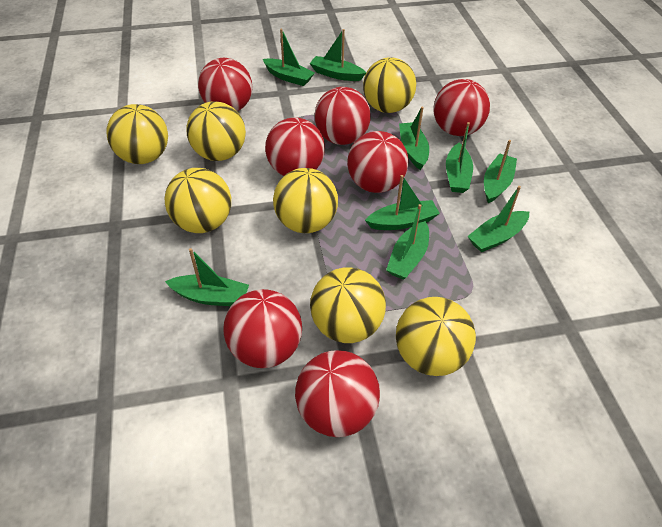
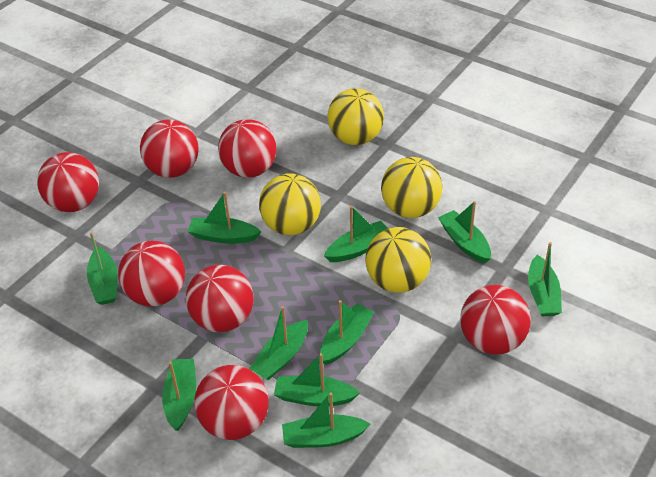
green boat: [165,248,249,306] [263,29,315,86] [310,29,366,81] [365,175,440,230] [386,204,429,280] [399,107,429,170] [446,122,473,193] [467,186,529,252] [484,140,517,203] = 9 -> [87,232,118,305] [162,359,196,431] [188,192,262,244] [249,306,308,380] [274,353,360,407] [282,392,370,448] [320,300,374,365] [324,206,389,262] [438,201,491,263] [528,242,562,316] = 10
yellow ball: [107,104,168,164] [165,168,231,233] [187,101,246,161] [273,168,338,233] [310,267,386,343] [363,57,416,113] [396,297,476,376] = 7 -> [259,173,321,235] [328,88,384,145] [365,227,431,293] [381,157,442,218] = 4

